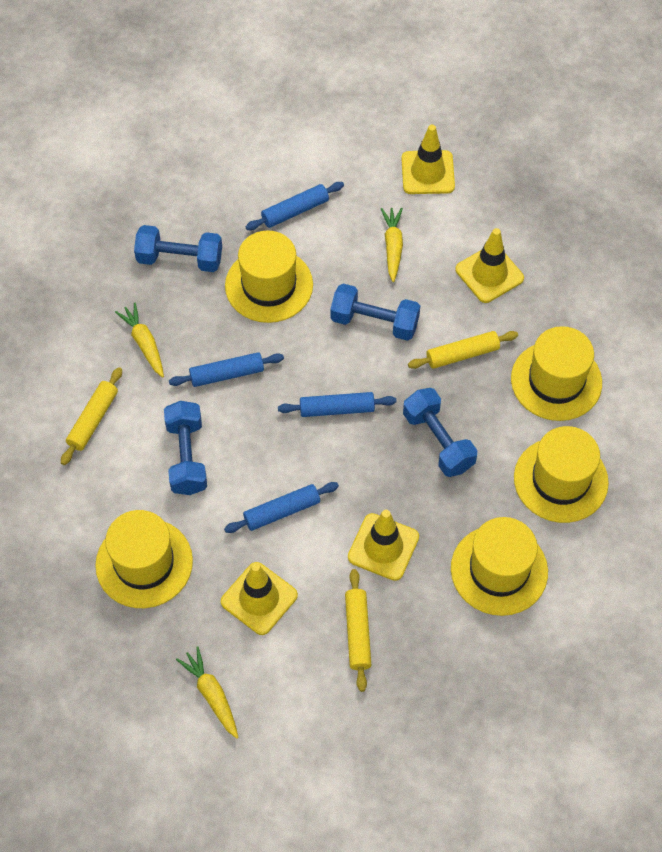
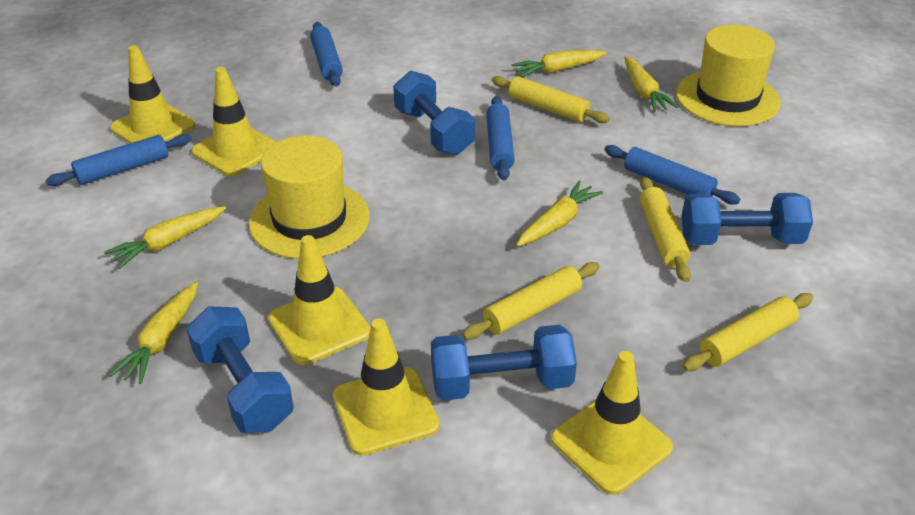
yellow carrot: [115,303,164,378] [176,646,239,739] [381,208,403,282] = 3 -> [104,206,226,269] [109,282,198,384] [512,50,607,77] [516,181,603,247] [624,56,678,112] = 5
yellow hat: [95,510,193,608] [225,230,313,323] [451,517,548,616] [511,326,602,421] [514,426,609,523] = 5 -> [249,135,370,259] [676,25,781,126] = 2
yellow rolling pin: [61,367,122,465] [345,569,371,692] [408,331,518,369] = 3 -> [462,262,600,340] [492,76,610,123] [639,177,691,282] [682,293,813,371] = 4
yellow traffic cone: [221,562,298,635] [348,510,419,581] [402,125,455,194] [455,228,524,303] = 4 -> [110,45,196,144] [191,67,276,176] [268,235,371,365] [333,319,440,456] [551,351,673,495] = 5

